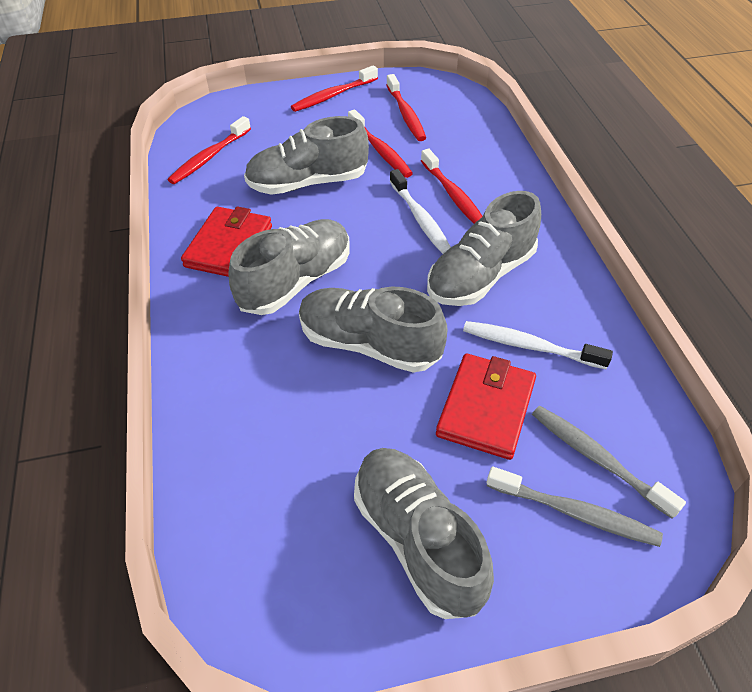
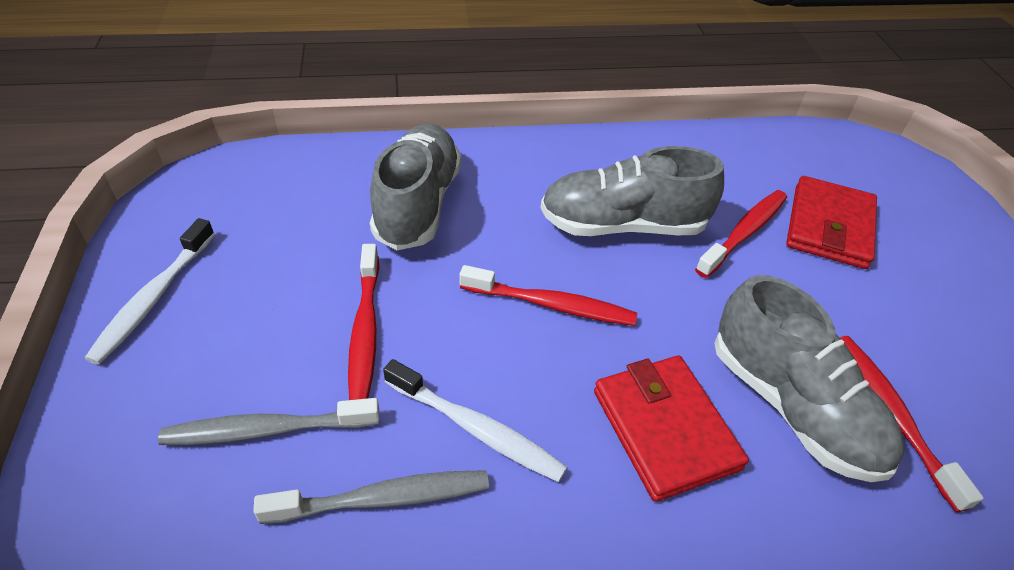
grey shoe: [228,219,350,315] [244,116,369,195] [299,286,448,373] [354,448,494,619] [427,191,541,306] = 5 -> [370,124,461,250] [541,146,724,236] [714,275,905,482] = 3
red toothbrush: [168,116,251,184] [291,65,378,112] [348,109,413,178] [386,74,426,141] [421,149,482,224] = 5 -> [348,244,379,400] [460,265,637,326] [695,190,787,278] [840,336,984,512] = 4

